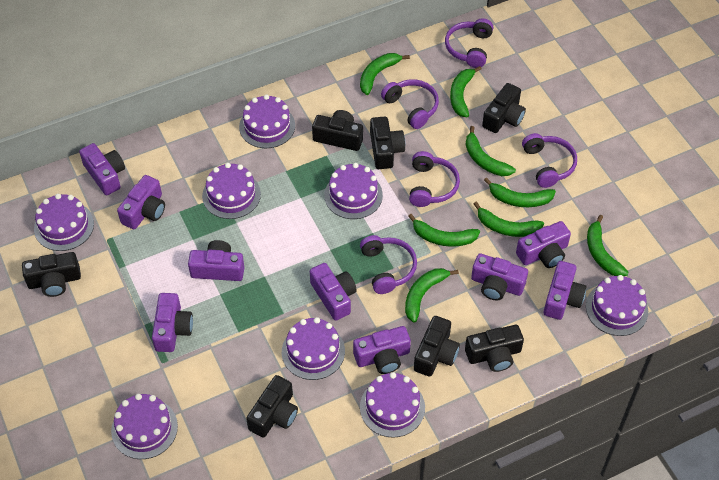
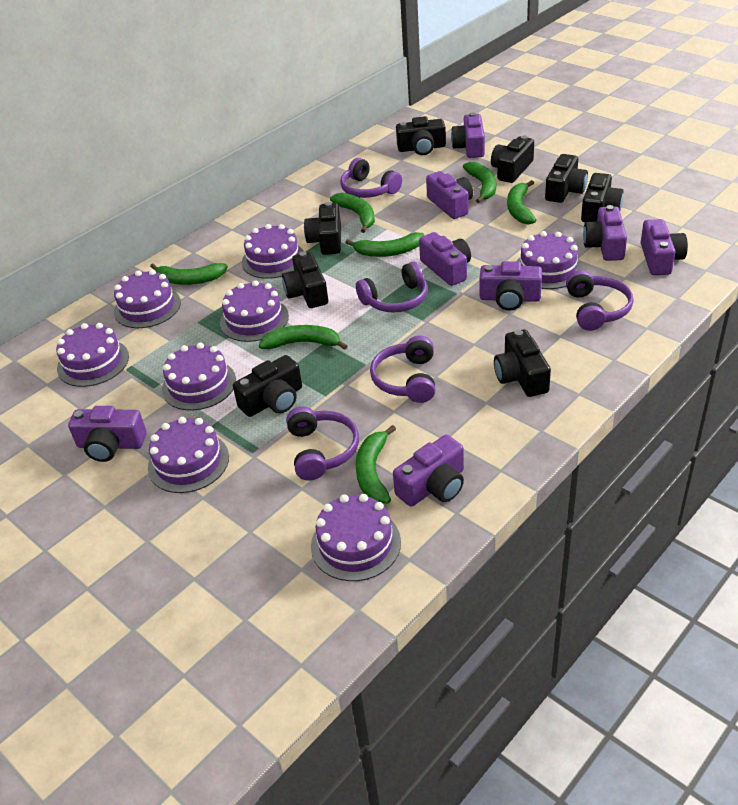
black camera: [22,252,81,297] [246,375,298,438] [312,110,363,151] [370,117,405,169] [414,316,460,377] [465,325,524,372] [482,83,526,133] = 7 -> [233,355,302,417] [282,252,328,308] [304,202,341,255] [396,116,446,155] [491,136,534,183] [494,329,551,397] [545,154,588,203] [581,173,624,222] = 8
green banana: [360,53,410,95] [405,268,459,323] [408,214,480,247] [450,66,482,118] [465,126,516,176] [474,202,544,237] [484,177,556,207] [587,215,629,276] = 8 -> [150,263,228,285] [259,325,348,350] [330,193,375,233] [345,233,424,257] [356,425,396,504] [463,162,496,203] [507,180,536,225] = 7
purple camera: [79,143,125,195] [117,175,165,229] [152,293,193,352] [188,240,244,281] [310,263,357,321] [353,326,411,374] [471,253,528,301] [516,221,571,268] [544,261,586,320] = 9 -> [68,406,147,462] [393,435,464,507] [419,232,471,286] [426,171,473,219] [451,112,485,158] [480,261,542,311] [583,205,627,261] [641,219,688,275] = 8

